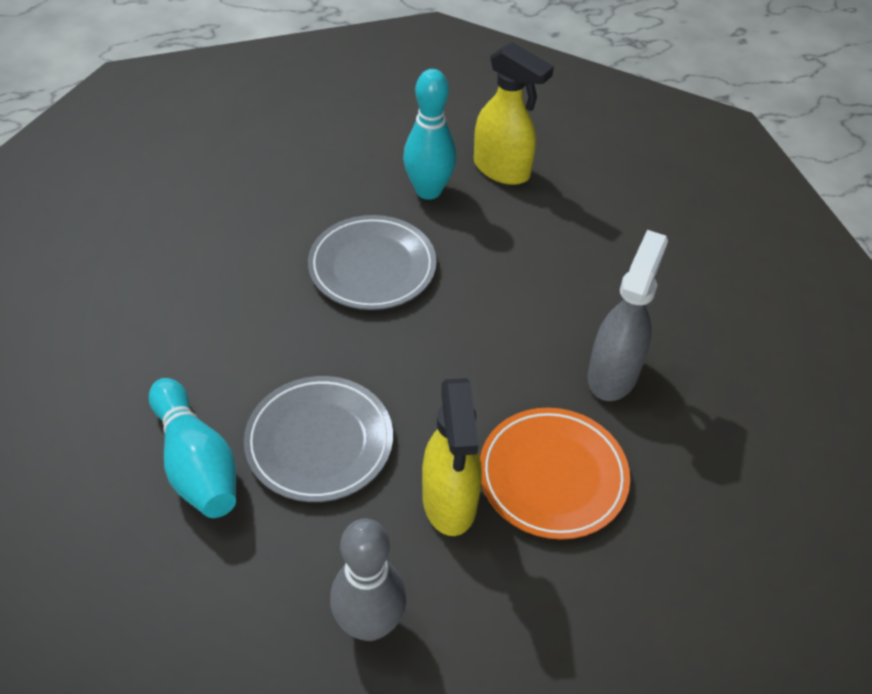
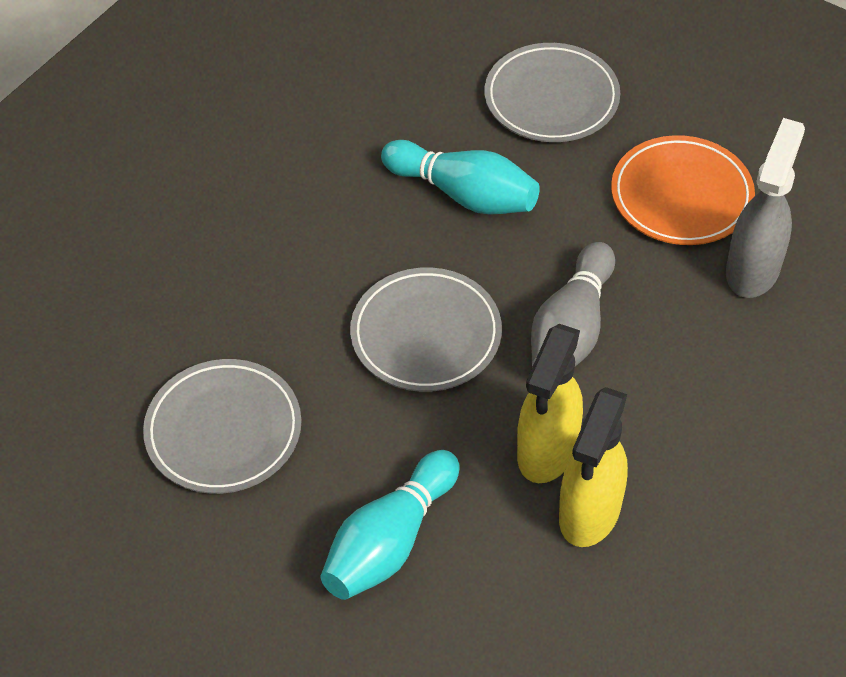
grey plate: [244,376,393,502] [308,215,436,310] = 2 -> [143,359,301,494] [350,267,502,392] [484,43,620,142] = 3

